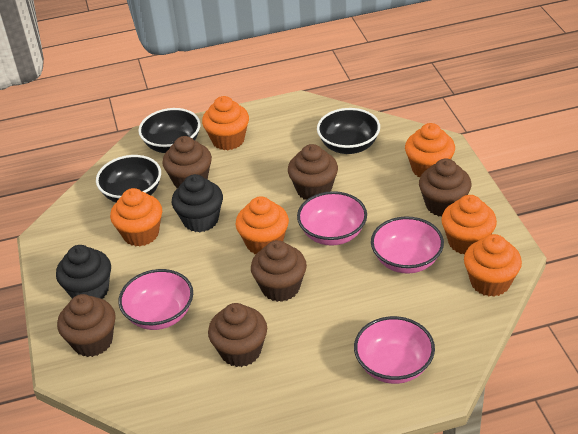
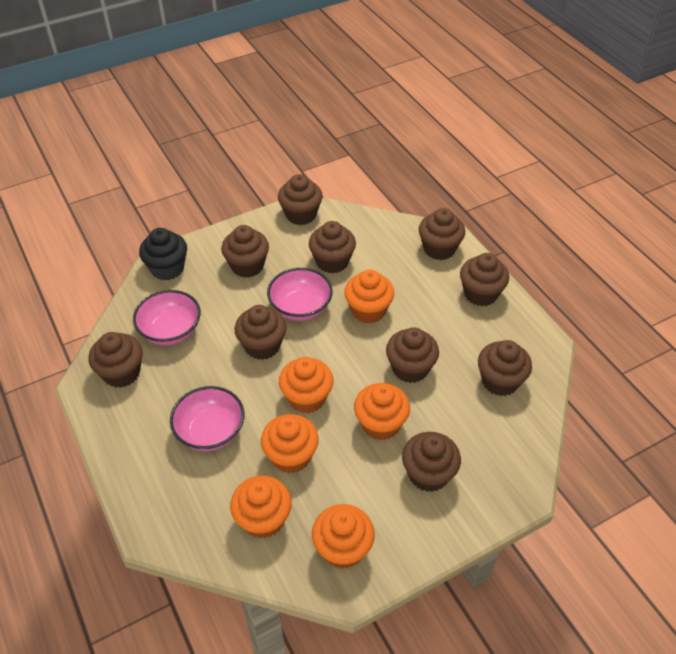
black bowl: [96,155,161,203] [138,108,201,153] [317,108,380,154] = 3 -> none = 0
black cupcake: [56,245,111,299] [172,174,223,232] = 2 -> [139,228,187,281] = 1
brown cupcake: [57,294,116,357] [162,136,212,188] [208,303,267,367] [251,240,307,302] [288,144,338,200] [419,158,471,217] = 6 -> [89,332,143,388] [221,225,269,278] [235,305,287,360] [278,174,323,225] [309,221,356,273] [386,327,439,383] [402,432,461,492] [419,208,465,260] [460,253,509,306] [478,340,532,396] = 10
pink bowl: [119,269,193,330] [297,191,367,246] [354,316,435,384] [371,216,444,274] = 4 -> [133,290,201,345] [170,386,244,451] [267,268,333,321] = 3

